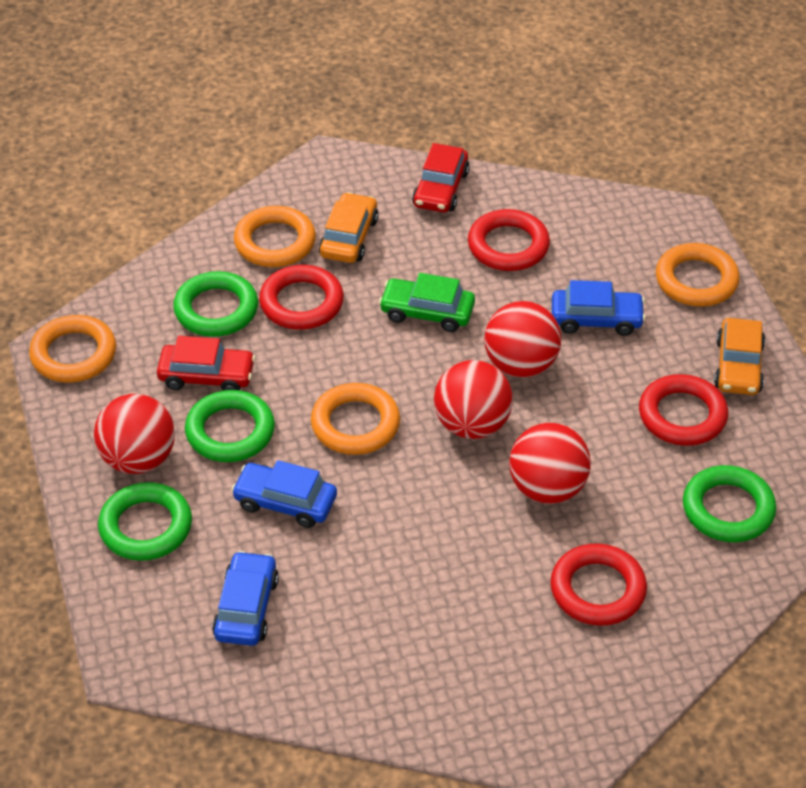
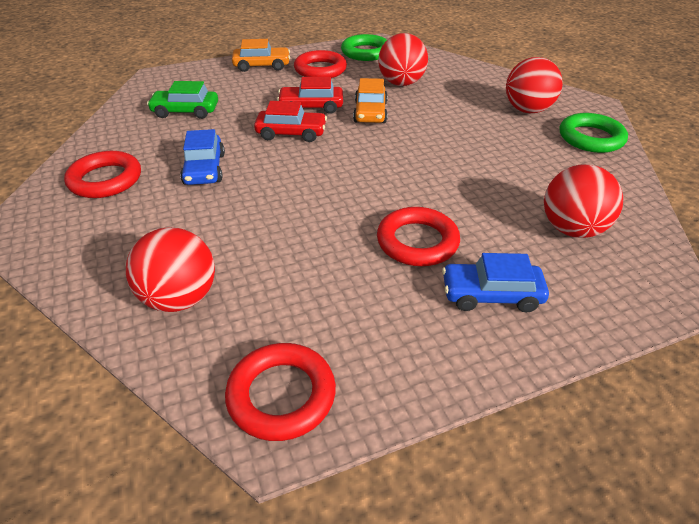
blue car: [212,551,279,646] [231,460,337,528] [552,280,646,336] = 3 -> [180,129,225,185] [442,253,549,312] = 2
green ring: [98,482,192,561] [173,271,258,337] [185,390,275,462] [683,465,776,542] = 4 -> [341,34,387,61] [560,113,628,153] = 2
orange ring: [29,315,116,383] [234,206,316,267] [311,383,400,455] [656,243,740,307] = 4 -> none = 0

